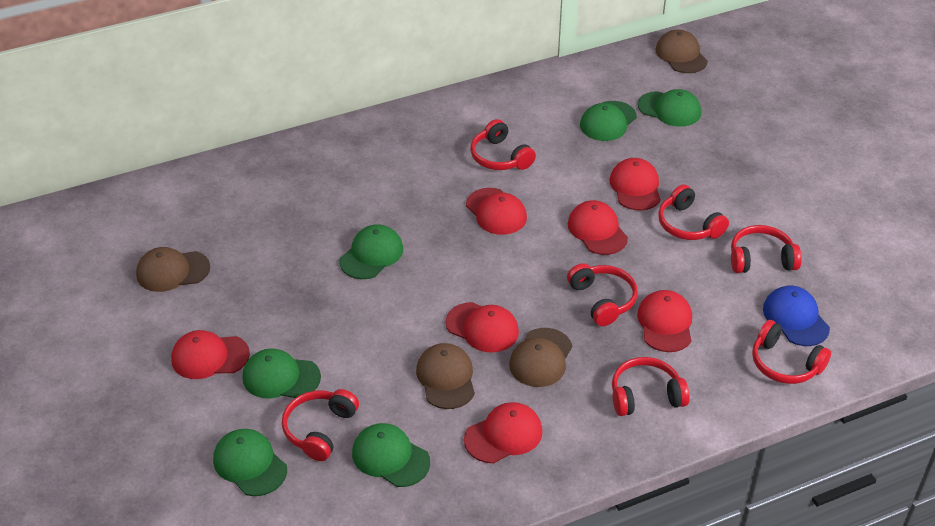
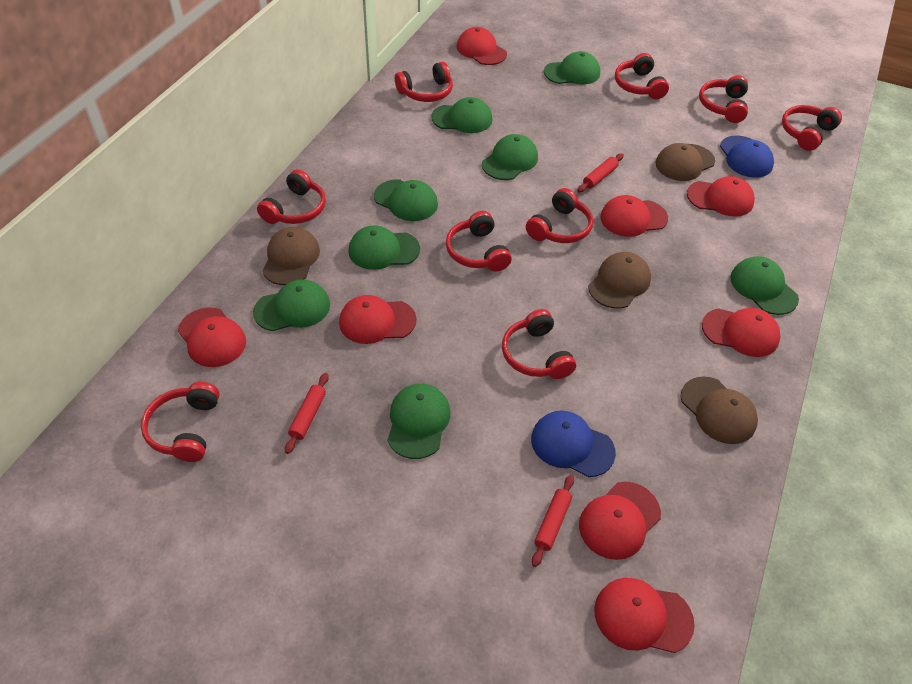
blue cap: [763,286,830,346] = 1 -> [531,411,616,477] [720,135,774,178] = 2
green cap: [213,429,287,496] [243,348,321,398] [339,224,403,279] [352,423,430,487] [580,101,637,141] [638,89,701,127] = 6 -> [253,279,330,331] [348,225,420,270] [374,180,438,221] [387,384,451,459] [431,97,493,133] [482,134,538,180] [544,51,600,84] [730,256,799,315] = 8
red cap: [171,330,250,379] [446,302,519,353] [464,402,542,463] [466,188,527,235] [567,200,628,255] [610,158,661,211] [637,290,692,352] = 7 -> [178,308,246,367] [339,295,417,344] [457,27,507,65] [579,482,661,560] [594,578,695,653] [600,195,668,237] [687,176,755,216] [702,308,781,357] = 8
red headphones: [282,389,359,461] [470,119,536,170] [567,263,638,326] [612,357,690,416] [658,184,729,240] [731,225,802,273] [752,320,831,384] = 7 -> [141,382,220,462] [257,169,326,224] [395,61,453,102] [446,211,512,272] [502,309,576,379] [526,188,593,243] [615,53,669,99] [699,75,748,123] [782,105,842,151] = 9
red rolling pin: none = 0 -> [285,373,329,454] [532,475,574,567] [577,153,624,192] = 3

